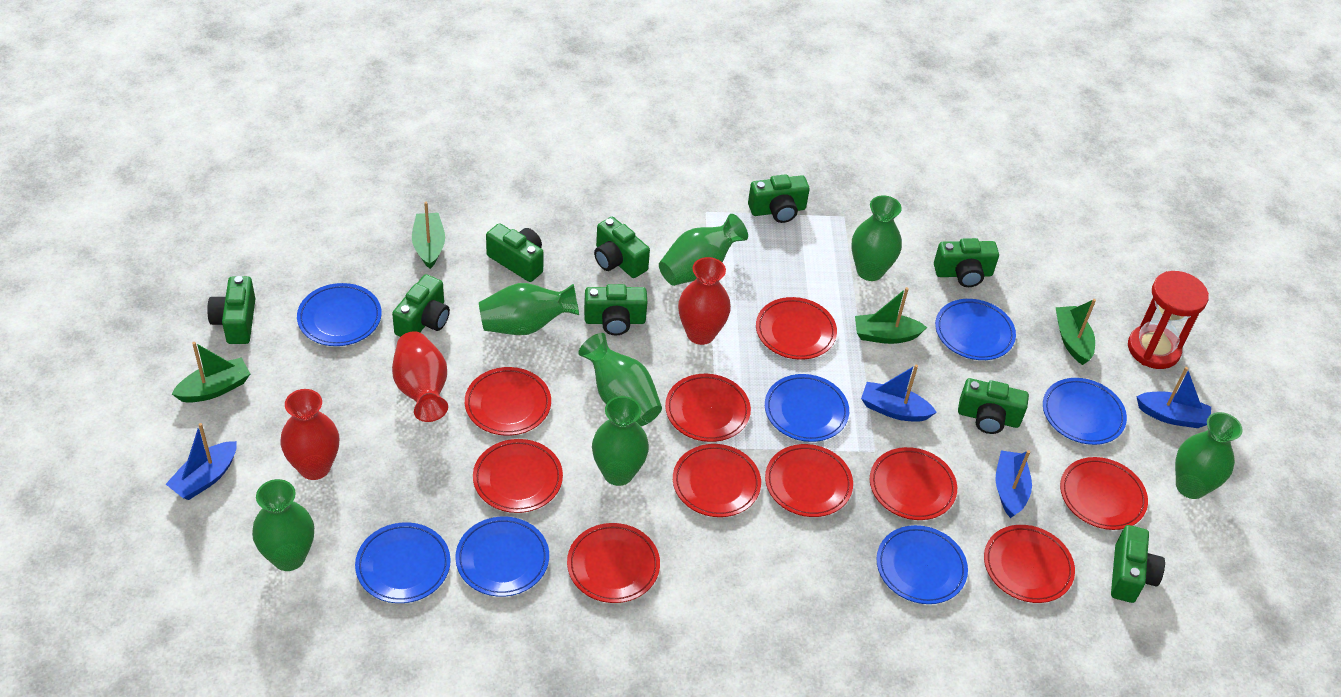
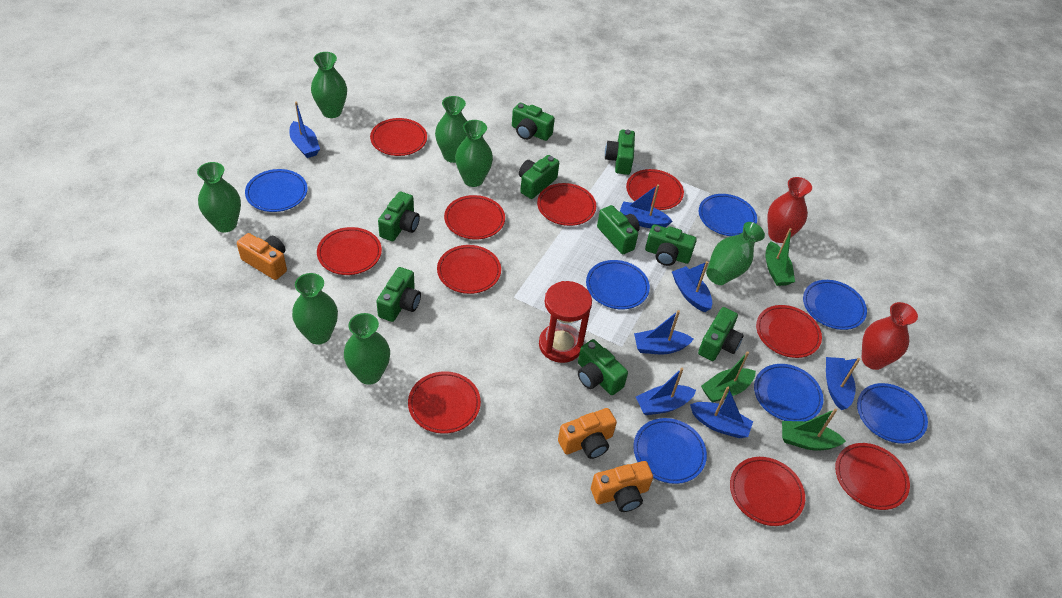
blue boat: [166,423,237,500] [861,364,937,422] [995,450,1032,518] [1136,367,1211,428] = 4 -> [289,102,320,158] [619,184,673,228] [634,310,694,354] [636,368,696,415] [672,261,712,312] [690,387,753,438] [826,357,860,410] = 7
green boat: [172,342,251,403] [412,202,445,269] [855,287,927,344] [1055,299,1096,365] = 4 -> [701,351,756,403] [766,228,795,286] [782,408,846,450] = 3
orange camera: none = 0 -> [237,233,287,280] [558,408,617,459] [591,461,653,512] = 3
red vase: [281,389,339,480] [392,332,448,422] [678,257,731,345] = 3 -> [767,177,812,243] [862,302,918,370] = 2

